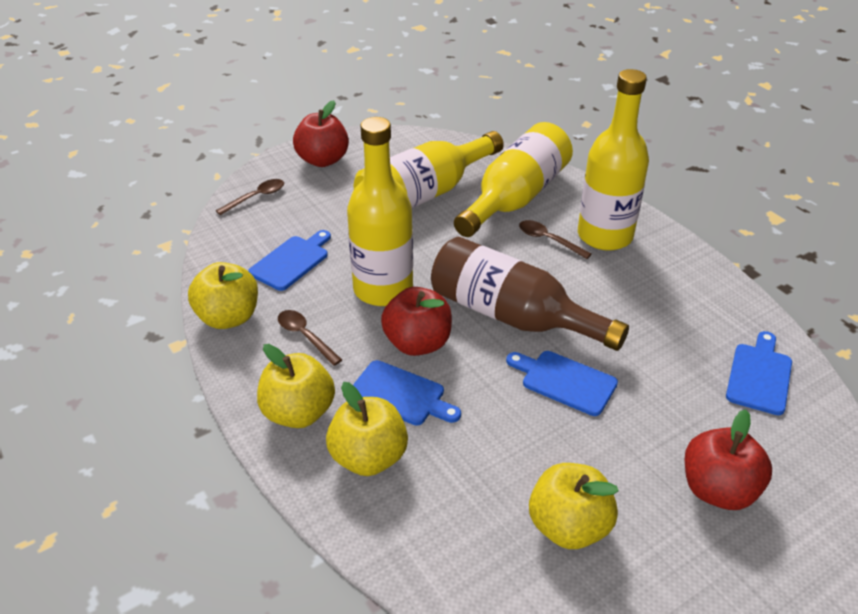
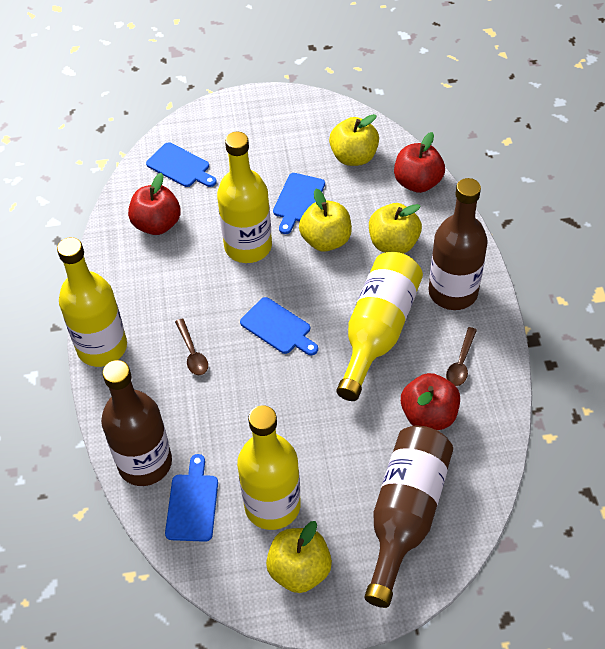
brown bottle: [431,237,629,351] = 1 -> [101,360,172,486] [364,426,453,608] [428,178,488,310] = 3
brown spoon: [216,179,284,215] [278,310,342,366] [519,220,592,259] = 3 -> [175,319,208,375] [446,327,477,386] = 2

